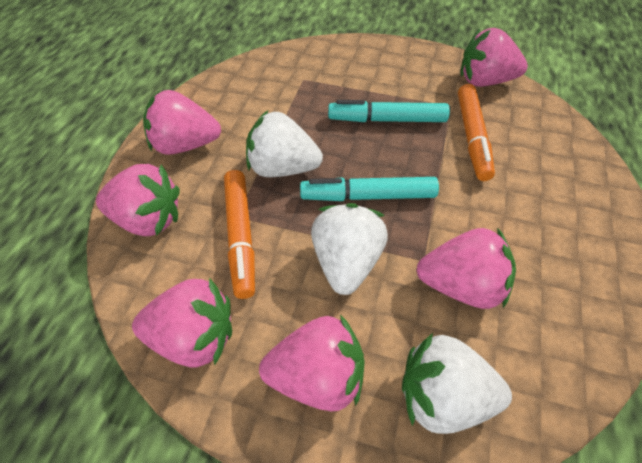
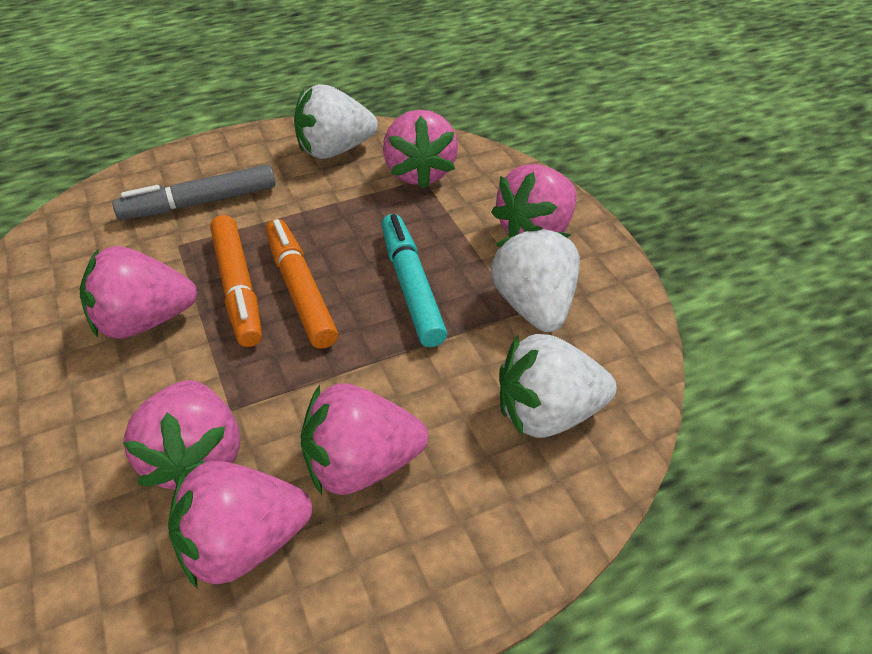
grey marker: none = 0 -> [112,164,276,220] = 1
turquoise marker: [300,177,439,201] [328,100,450,122] = 2 -> [382,214,447,347] = 1

